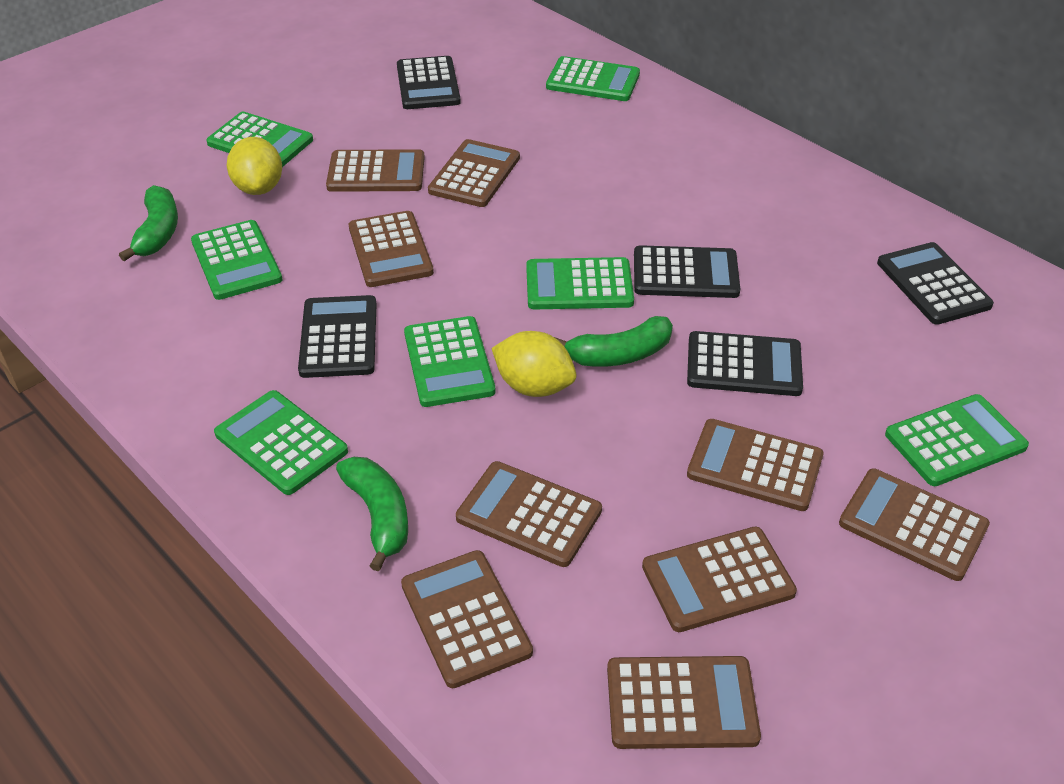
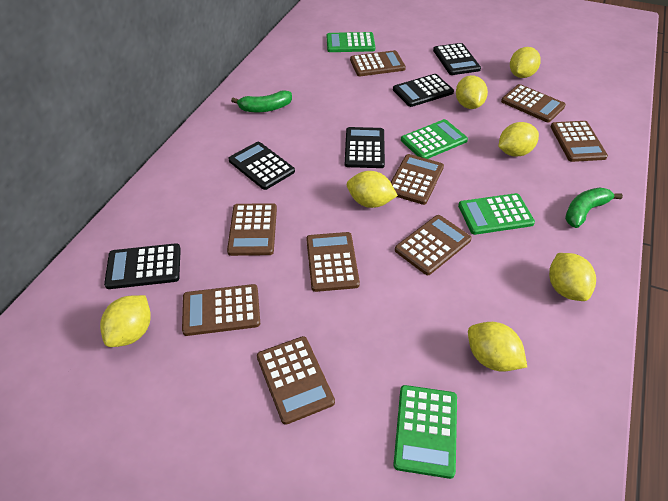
green banana: [119,185,178,261] [336,457,408,571] [554,316,673,367] = 3 -> [231,90,292,112] [565,188,623,228] = 2
green calculator: [191,220,282,300] [206,112,313,167] [214,390,348,495] [404,316,496,407] [526,257,634,309] [546,56,640,101] [885,394,1029,486] = 7 -> [327,32,375,52] [393,385,457,479] [401,119,468,159] [458,193,535,235] = 4
yellow lemon: [227,137,282,195] [491,331,576,397] = 2 -> [100,295,151,347] [347,171,398,208] [456,75,488,109] [468,322,527,371] [498,122,539,157] [510,47,541,78] [549,253,596,301] = 7

